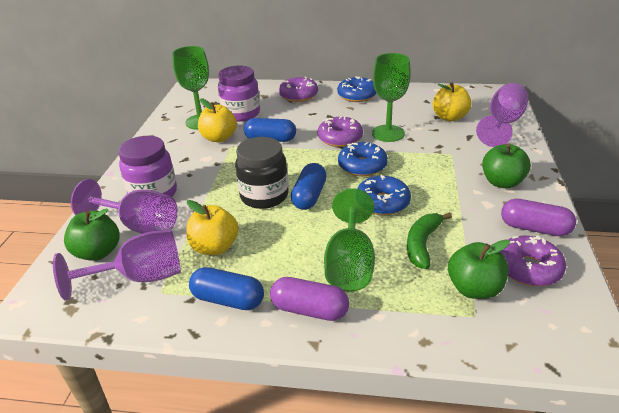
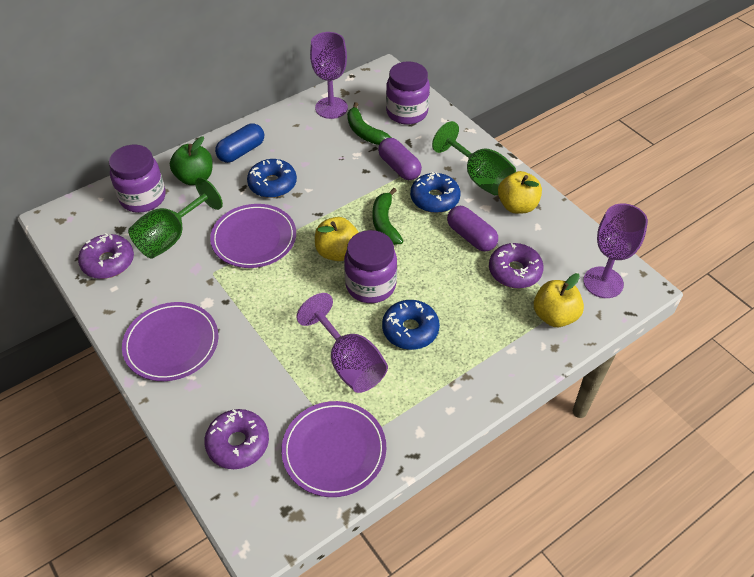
black jar: [235,137,289,209] = 1 -> none = 0
blue capsule: [189,267,264,310] [244,118,296,142] [291,163,327,210] = 3 -> [215,124,264,163] = 1
green apple: [64,208,119,261] [448,240,510,299] [482,143,531,188] = 3 -> [170,136,212,185] = 1
green banana: [407,212,452,269] = 1 -> [347,102,392,145] [373,188,403,245] = 2
green goblet: [172,46,209,130] [324,188,375,292] [372,53,411,142] = 3 -> [128,177,223,259] [432,121,516,195] = 2
purple jar: [118,136,177,197] [218,66,260,122] = 2 -> [109,145,166,213] [344,230,397,303] [386,61,430,125] = 3
purple plate: none = 0 -> [122,302,218,381] [210,204,296,268] [281,401,386,497] = 3

